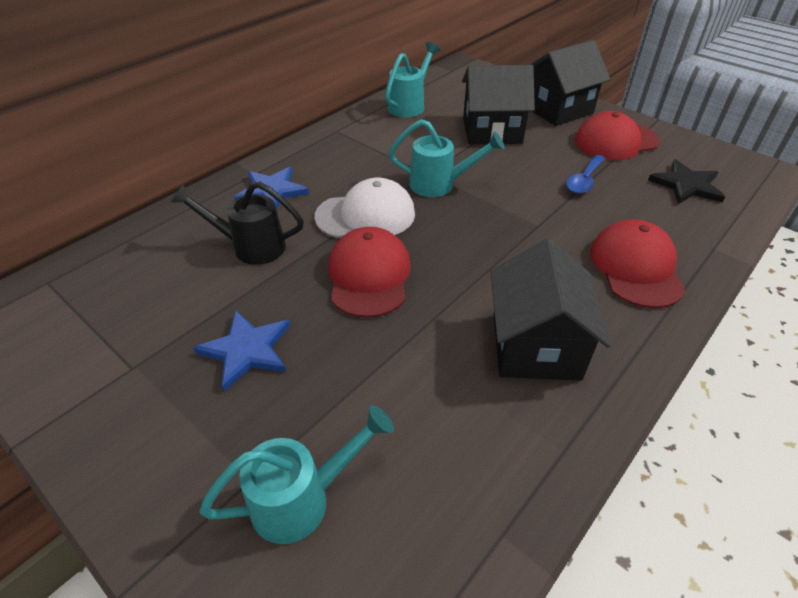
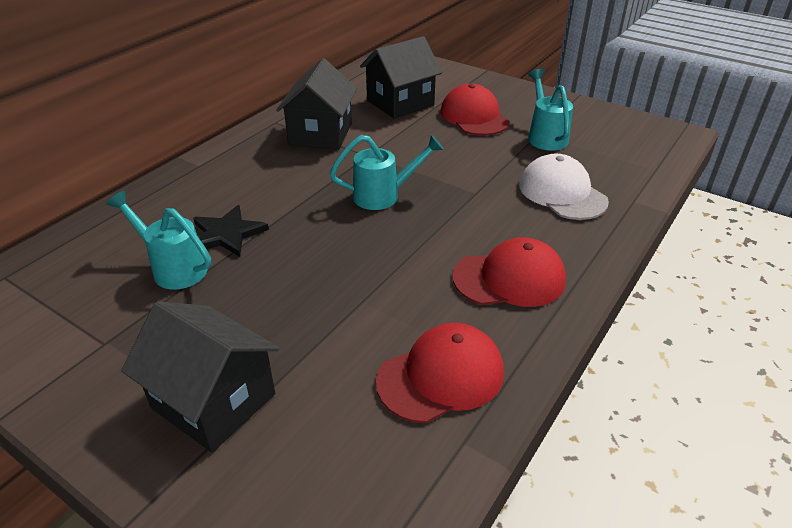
black watering can: [170,181,304,265] = 1 -> none = 0
blue spoon: [566,155,606,194] = 1 -> none = 0
blue star: [193,311,290,391] [234,167,309,210] = 2 -> none = 0

